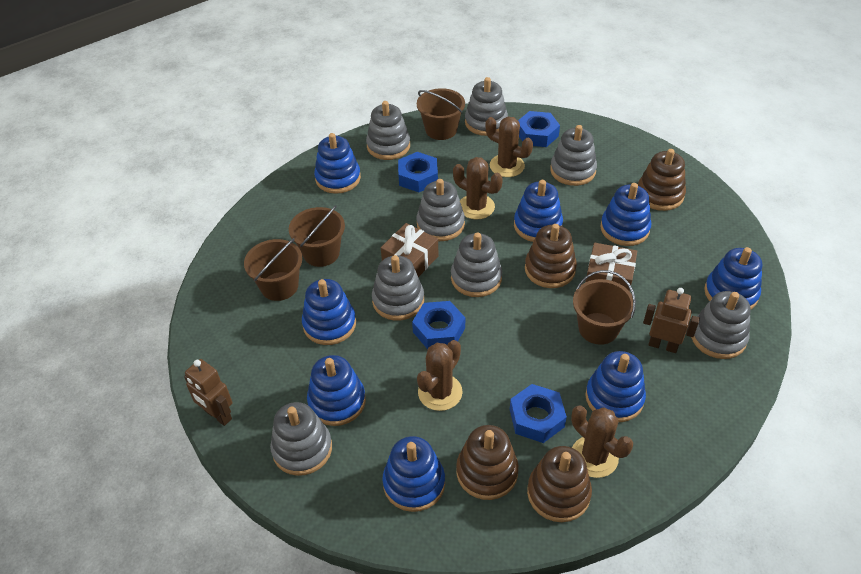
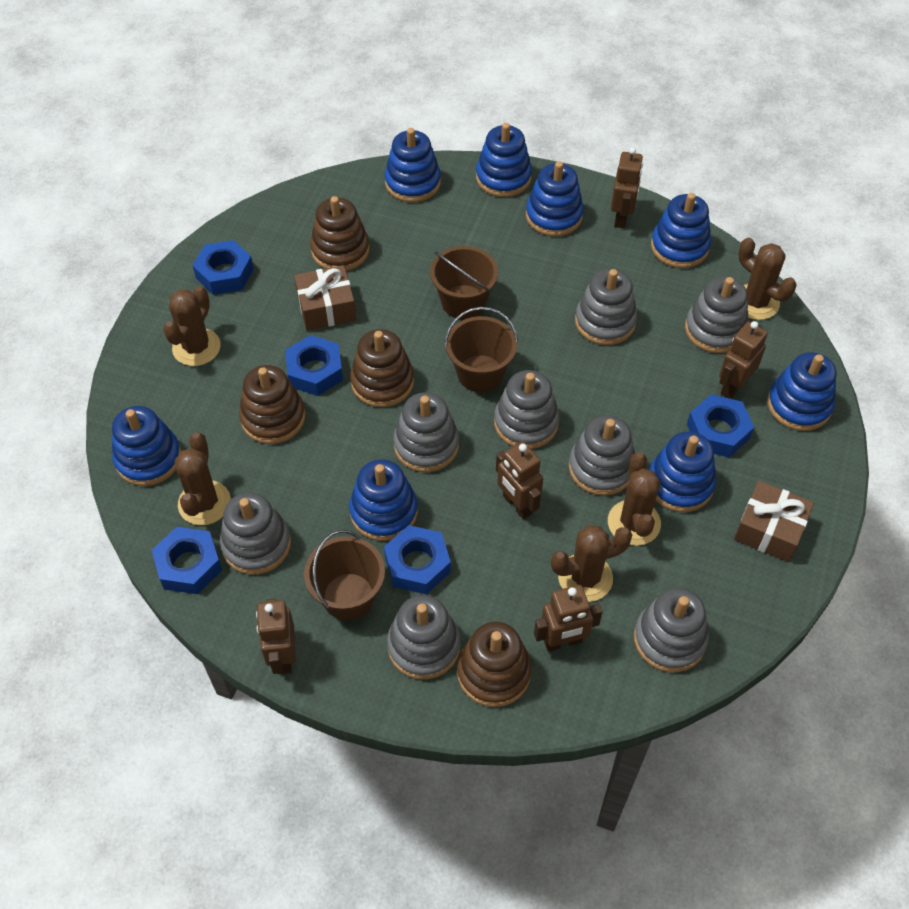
blue nut: [398,152,438,192] [412,301,465,349] [510,384,567,443] [518,111,560,147] = 4 -> [152,527,222,594] [192,240,254,295] [285,335,343,396] [384,525,451,594] [687,394,754,457] = 5
brown bucket: [244,238,302,301] [289,205,345,267] [417,88,465,140] [573,270,636,345] = 4 -> [304,530,385,620] [430,246,498,320] [445,307,518,392] = 3
brown cactus: [417,340,463,411] [453,157,503,220] [485,117,533,177] [571,405,633,478] = 4 -> [163,286,221,366] [175,432,231,525] [551,525,632,602] [608,452,661,546] [738,238,796,320] = 5
brown robot: [184,359,232,426] [643,288,700,353] = 2 -> [256,599,296,674] [496,442,543,519] [534,585,603,652] [611,147,643,228] [719,321,768,399] = 5

